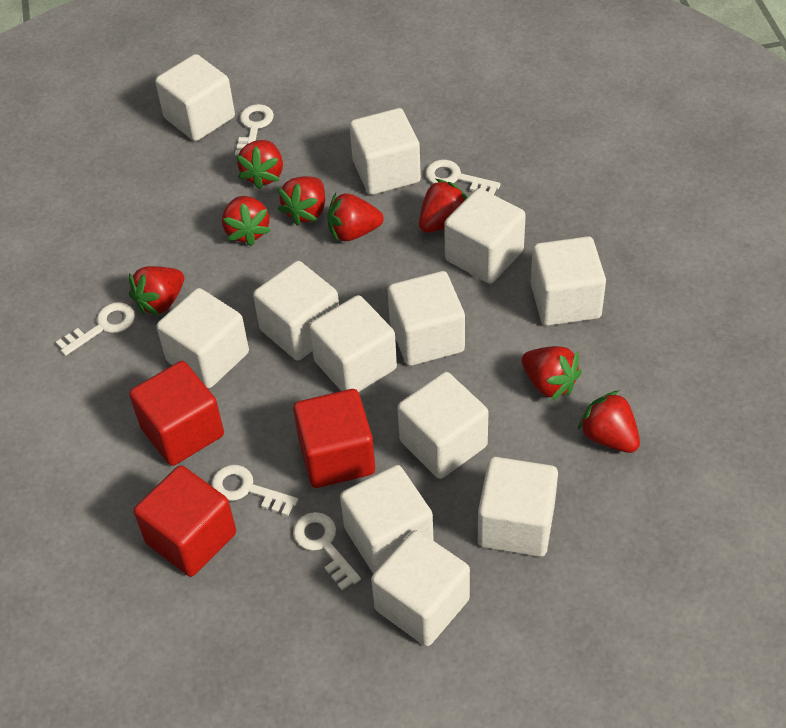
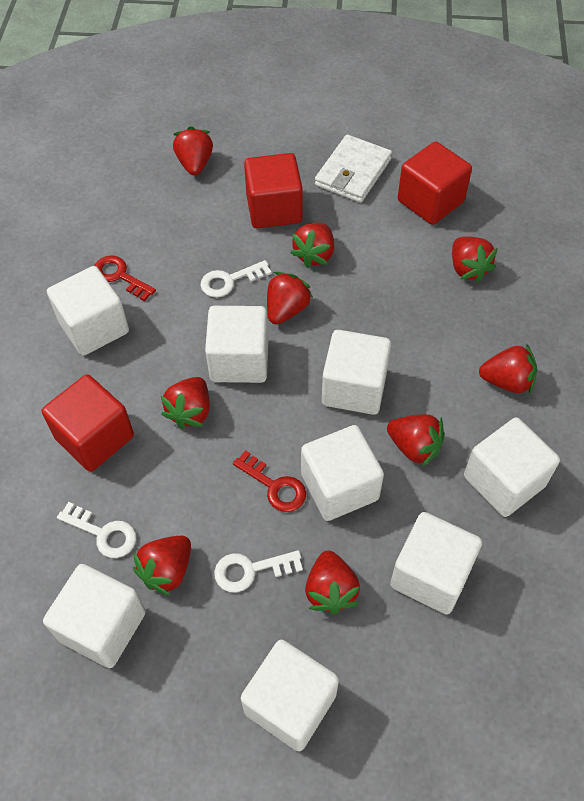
red key: none = 0 -> [94,255,156,301] [233,450,306,512] = 2
red strawberry: [129,266,184,316] [222,196,271,246] [236,140,283,189] [278,176,325,226] [327,193,384,241] [419,179,467,233] [522,346,582,401] [578,390,640,453] = 8 -> [133,536,191,596] [161,377,210,429] [173,126,213,176] [267,272,313,324] [291,223,334,268] [305,550,360,615] [387,414,445,467] [452,237,498,283] [479,344,537,394] = 9
white cube: [155,54,235,141] [157,288,249,389] [253,261,339,361] [309,295,397,392] [340,465,434,573] [350,108,421,195] [371,530,470,646] [388,271,465,366] [397,372,488,479] [444,188,526,284] [478,457,558,557] [531,236,606,326] = 12 -> [43,564,146,668] [47,266,129,356] [205,306,268,383] [241,640,339,751] [301,425,384,521] [322,330,391,415] [390,512,482,614] [464,417,560,517] = 8
white key: [56,302,135,356] [211,465,298,516] [235,104,274,156] [293,512,361,590] [425,160,501,195] = 5 -> [57,502,136,558] [200,260,272,297] [214,550,303,593] = 3
white wallet: none = 0 -> [315,135,392,203] = 1

